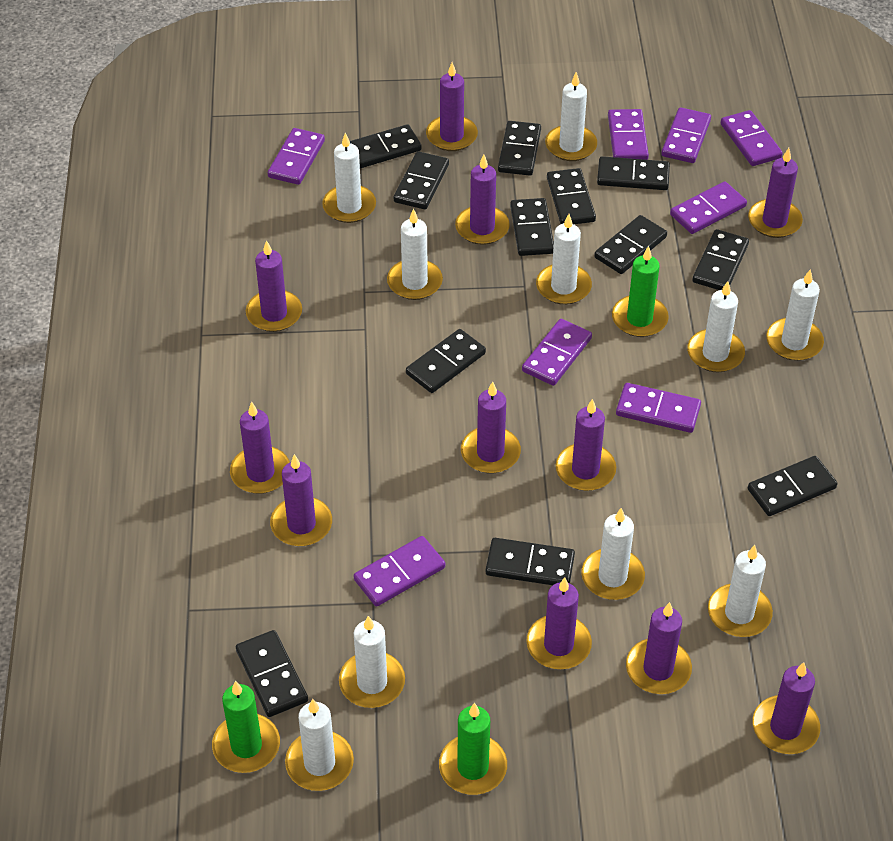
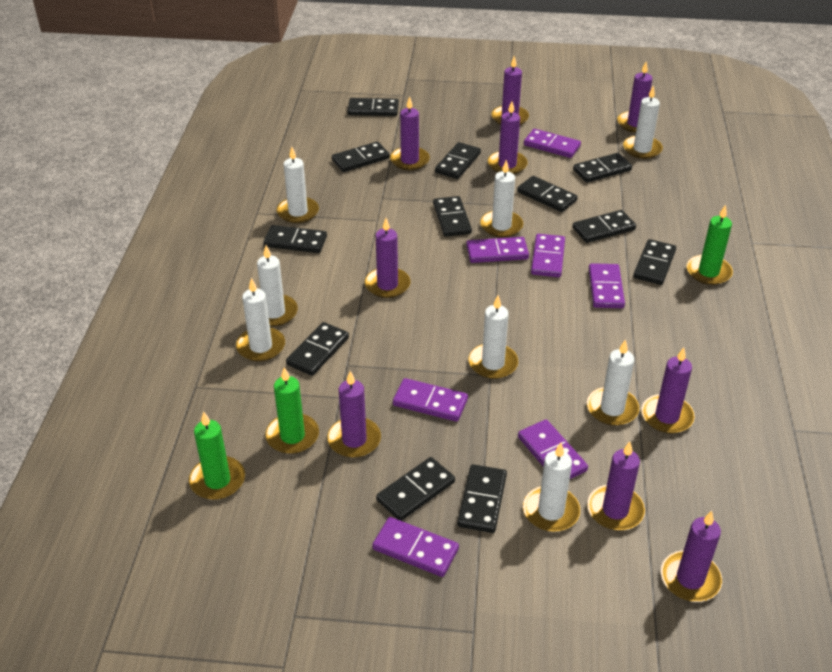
purple candle: [230,402,290,494] [246,240,302,332] [270,454,332,546] [426,62,478,151] [455,155,510,245] [461,382,521,473] [526,577,592,669] [556,399,616,491] [626,602,692,694] [748,148,803,238] [753,662,820,754] = 11 -> [327,371,381,458] [365,218,411,298] [390,96,430,170] [488,101,528,174] [491,55,529,125] [587,442,645,530] [617,61,653,133] [641,347,695,434] [661,511,722,602] = 9
purple domino: [268,128,325,185] [354,536,445,606] [522,319,592,386] [608,109,649,160] [616,383,701,433] [661,107,711,163] [670,181,747,234] [720,110,783,166] = 8 -> [372,517,459,577] [393,378,468,422] [466,237,529,263] [518,419,588,479] [524,129,581,158] [531,234,565,277] [588,263,625,308] = 7
white candle: [285,699,354,791] [322,133,376,223] [339,616,405,708] [387,209,443,300] [536,214,592,305] [545,72,597,161] [581,508,645,600] [687,281,745,372] [708,545,773,637] [766,270,824,361] = 10 -> [236,278,285,362] [257,245,298,327] [277,147,319,223] [468,295,518,379] [480,160,523,238] [523,443,580,532] [587,339,639,426] [623,85,663,159] = 8

